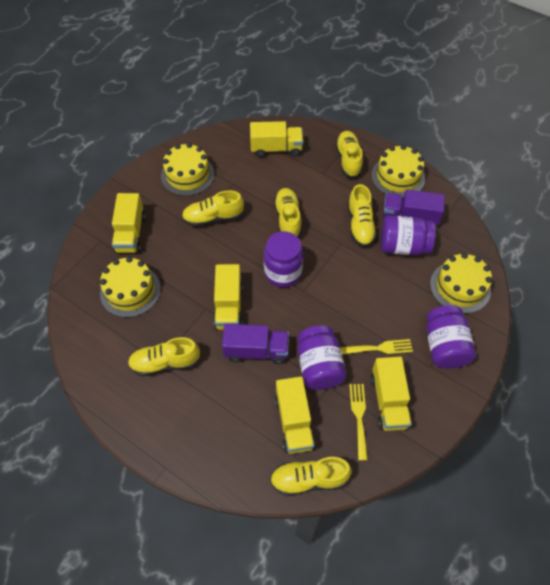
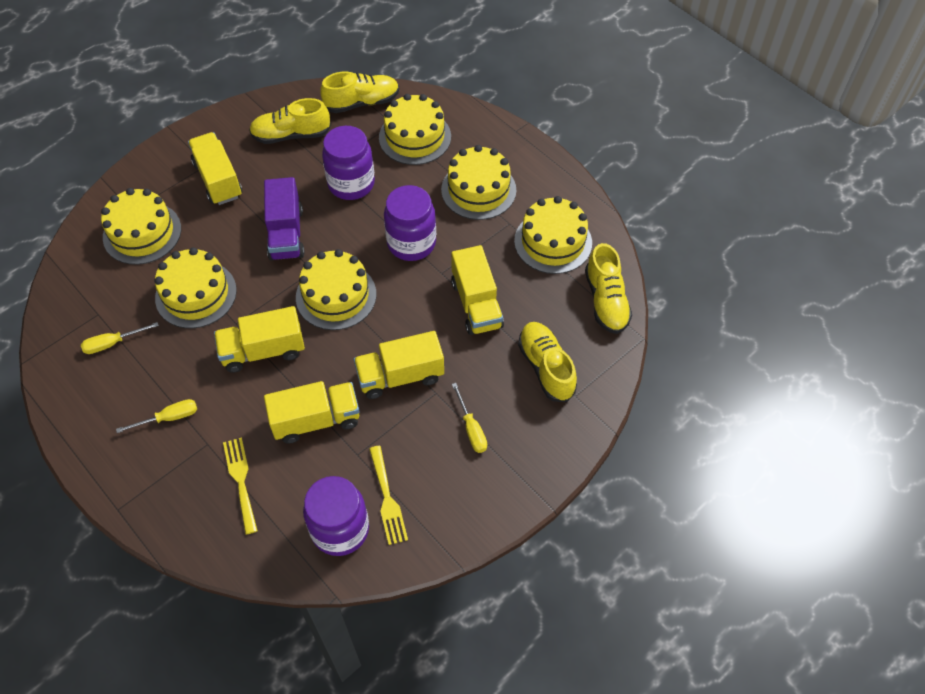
purple jar: [264,231,303,287] [298,325,346,390] [381,216,435,255] [426,305,476,369] = 4 -> [303,476,369,556] [322,126,375,200] [384,185,436,261] = 3
purple truck: [222,324,289,364] [383,189,445,225] = 2 -> [264,177,305,261] = 1
yellow cake: [100,257,161,317] [161,143,214,196] [372,145,425,198] [430,253,492,314] = 4 -> [101,188,181,265] [155,247,237,328] [296,249,376,330] [379,94,451,165] [441,145,516,220] [514,196,592,274] = 6
yellow screwdriver: none = 0 -> [81,322,159,354] [116,399,197,433] [452,383,487,453] = 3
yellow shoe: [128,337,201,376] [182,190,244,227] [270,457,352,496] [274,188,302,237] [335,131,363,178] [347,184,377,247] = 6 -> [249,98,331,144] [320,71,399,113] [518,322,577,402] [585,243,632,334] = 4

